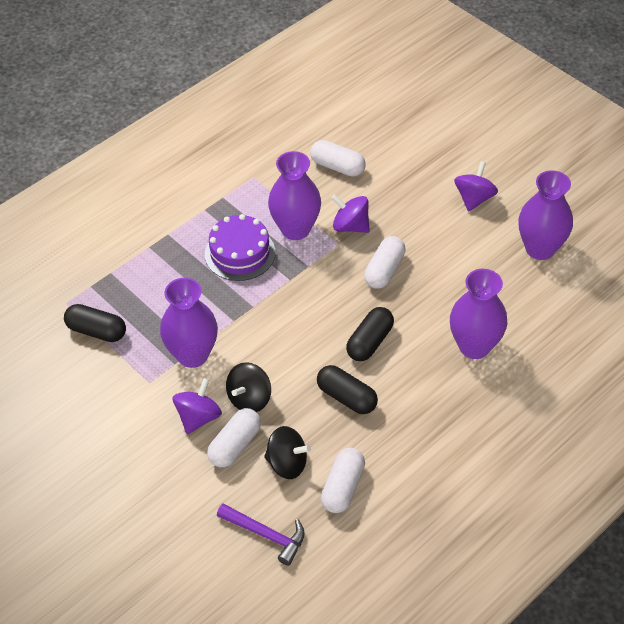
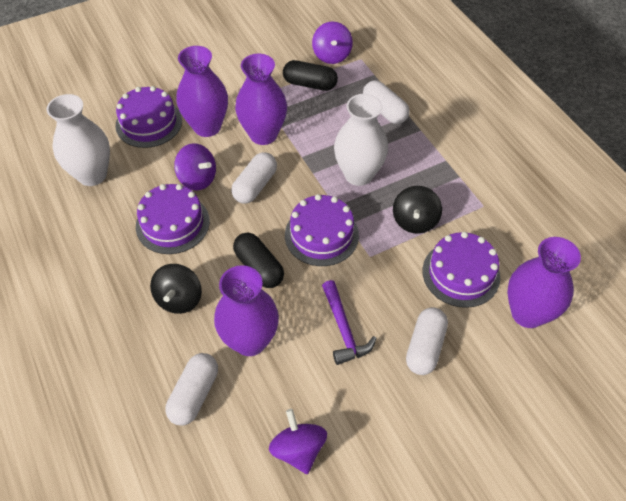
black capsule: [64,304,126,342] [317,365,378,414] [346,307,394,361] = 3 -> [233,233,284,288] [283,60,338,91] = 2
purple cake: [205,214,276,281] = 1 -> [115,86,182,148] [136,184,210,254] [285,194,359,266] [423,232,500,308] = 4
white vase: none = 0 -> [47,94,110,186] [334,94,388,186] = 2

